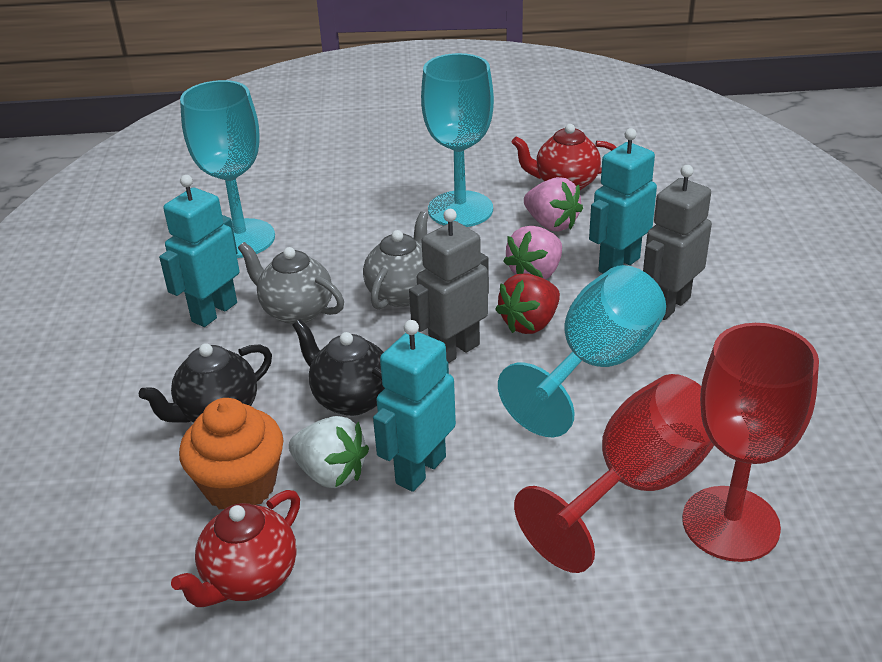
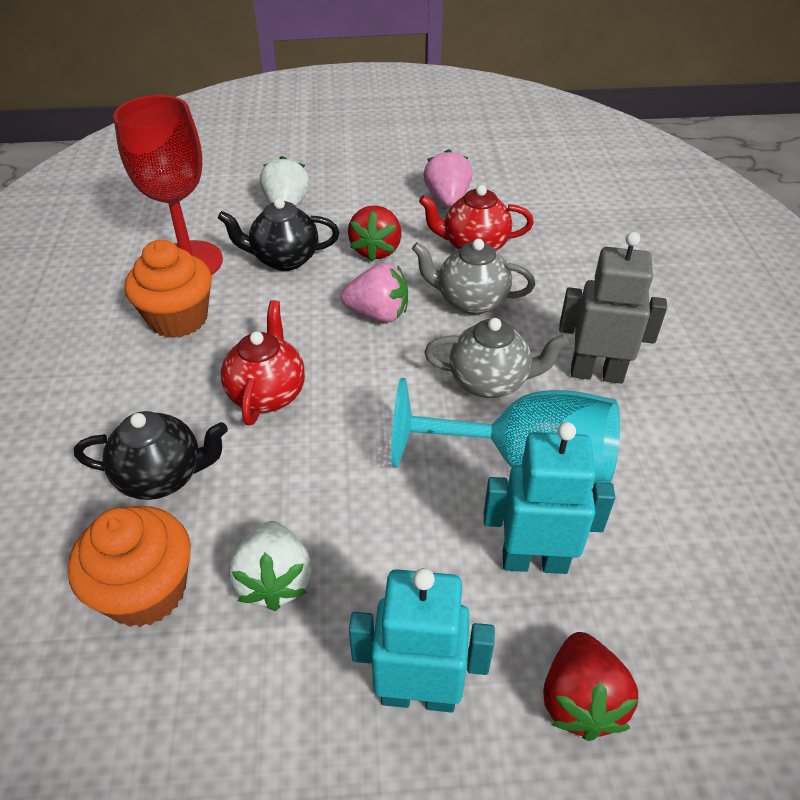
grey robot: [409,209,489,363] [643,165,712,320] = 2 -> [559,232,667,384] = 1
orange cupcake: [179,398,284,509] = 1 -> [68,506,191,627] [125,240,212,338] = 2
red goblet: [514,374,714,573] [682,323,819,562] = 2 -> [113,95,223,275] = 1
red strawberry: [495,273,560,334] = 1 -> [348,205,402,262] [543,632,638,741] = 2
turquoise goblet: [180,80,275,258] [421,53,494,227] [498,265,666,437] = 3 -> [391,378,620,486] = 1
turquoise robot: [159,175,239,327] [373,320,456,492] [589,128,657,273] = 3 -> [349,568,495,712] [484,422,615,574] = 2
white strawberry: [289,416,369,488] = 1 -> [229,521,312,611] [260,156,310,206] = 2

